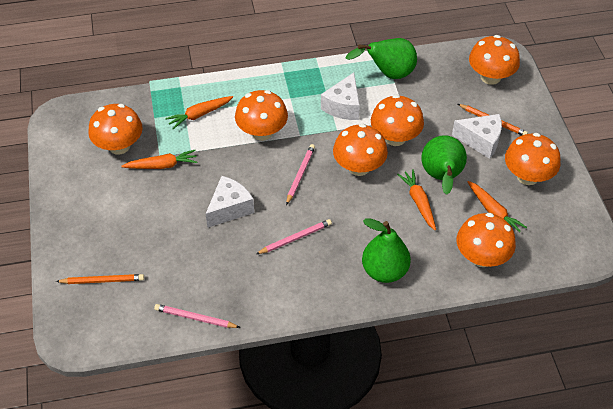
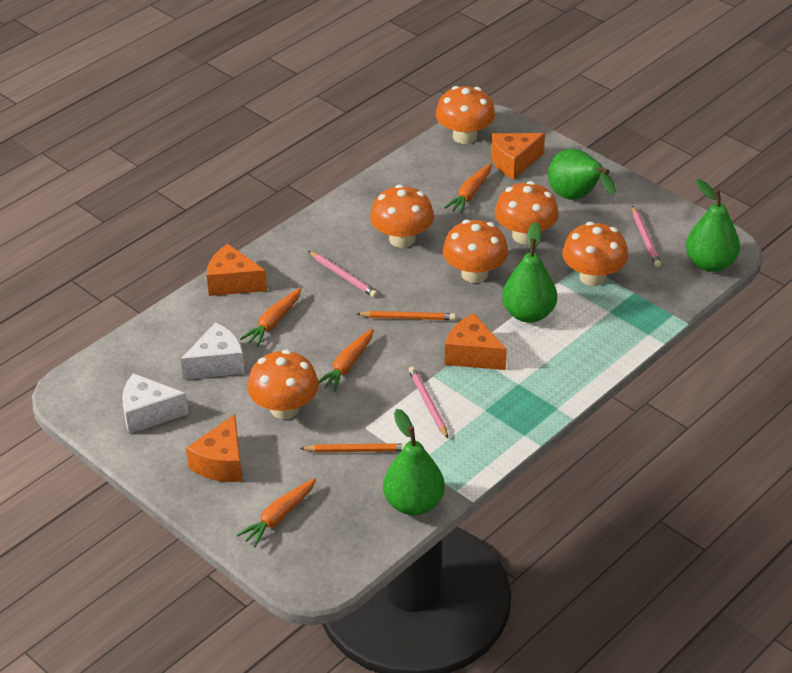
green pear: [345,38,417,79] [362,218,411,283] [421,135,467,195] = 3 -> [383,409,445,515] [502,222,557,323] [548,149,616,200] [686,179,740,272] = 4
orange cheese: none = 0 -> [186,414,243,482] [207,244,267,296] [445,314,507,370] [491,133,545,180] = 4
orange mushroom: [88,104,143,155] [235,90,288,141] [333,124,388,176] [371,95,424,146] [457,213,516,267] [469,35,520,85] [505,133,560,185] = 7 -> [247,350,319,419] [370,184,434,248] [436,86,495,144] [443,219,508,283] [495,181,559,244] [562,222,628,286] = 6
white cheese: [206,176,254,228] [321,73,360,120] [452,114,502,159] = 3 -> [122,373,189,434] [181,322,245,380] = 2

